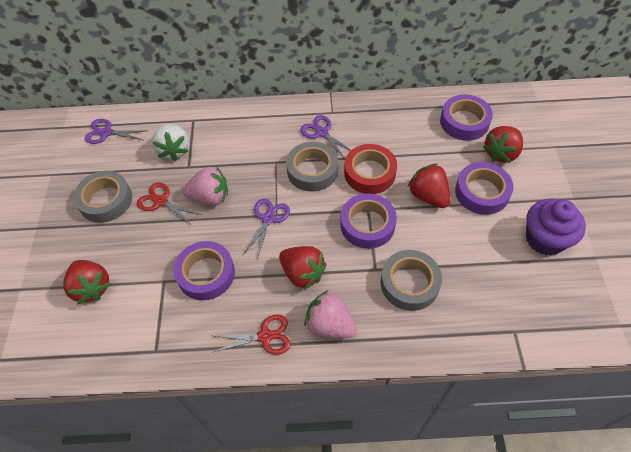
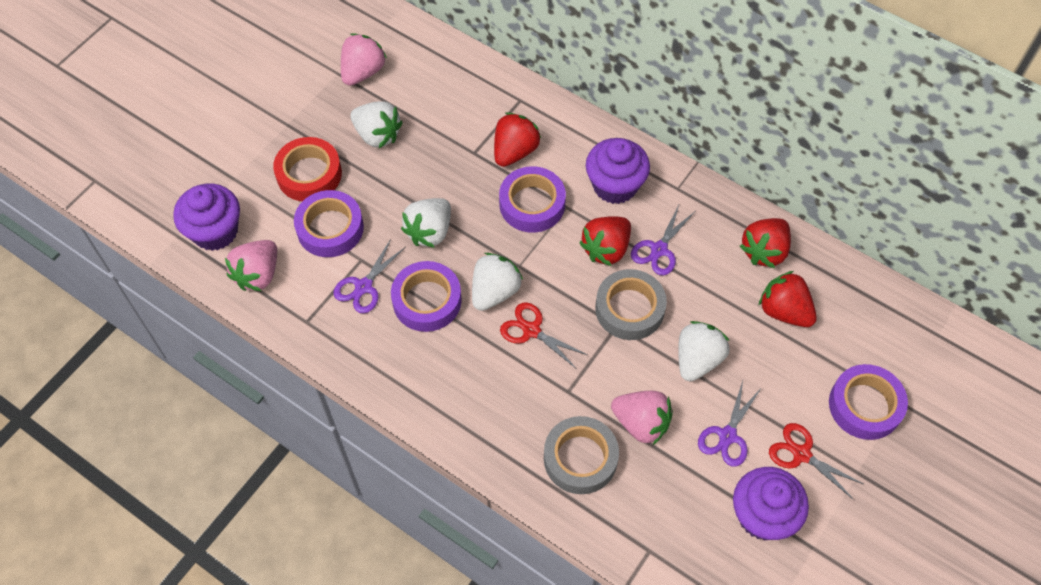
grey tape: [73,171,132,223] [286,142,338,192] [381,250,442,311] = 3 -> [544,416,619,494] [595,269,667,340] = 2
pink strawberry: [183,166,228,206] [304,290,356,338] = 2 -> [225,240,277,291] [341,33,387,86] [611,391,673,445] = 3
purple cupcake: [526,199,586,255] = 1 -> [173,184,240,251] [586,138,650,204] [733,467,809,540] = 3
white strawberry: [152,123,190,161] = 1 -> [350,101,403,148] [401,198,451,248] [472,253,523,311] [678,321,730,382] = 4

